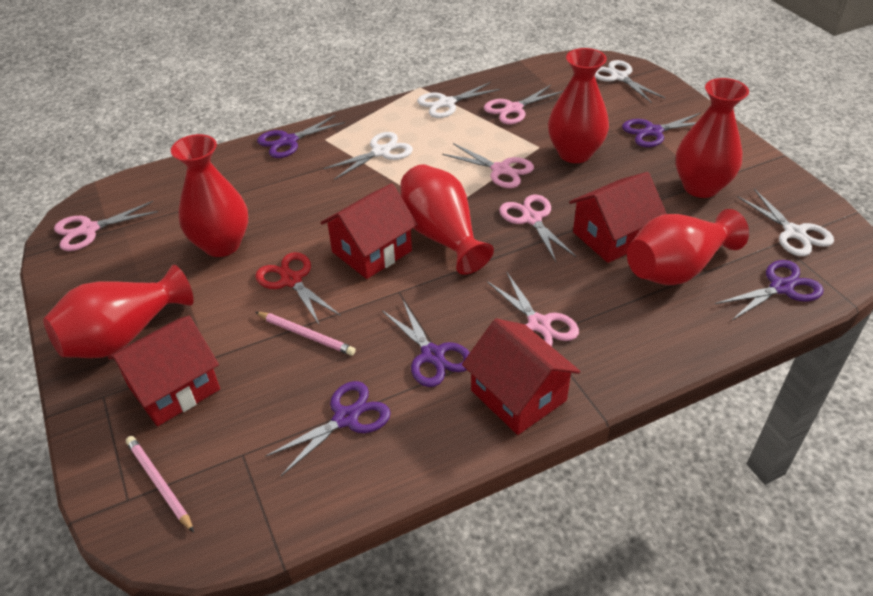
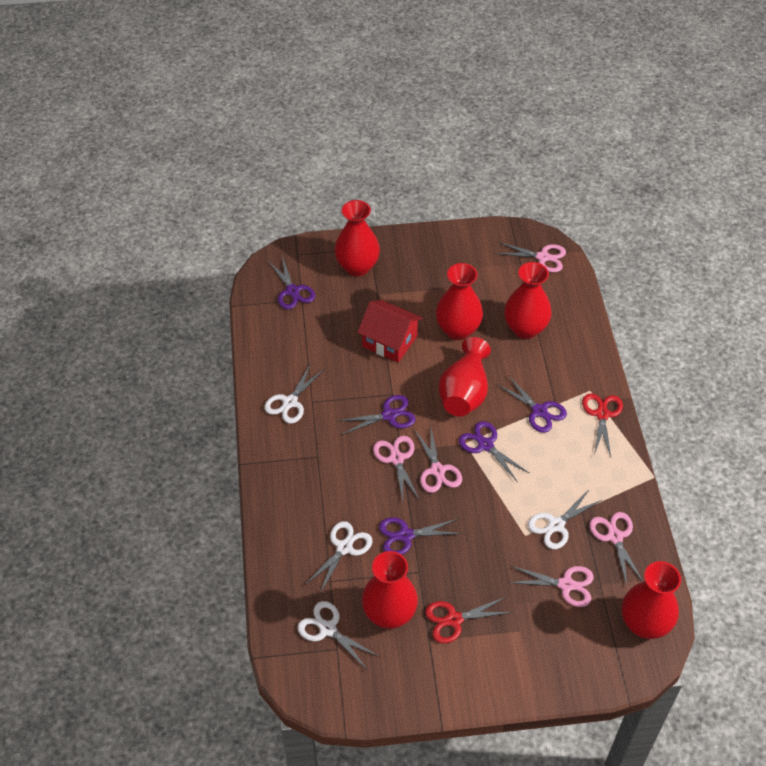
pink pencil: [126,436,194,532] [256,312,356,356] = 2 -> none = 0
red house: [108,316,220,426] [320,183,418,279] [462,318,580,435] [569,172,667,263] = 4 -> [357,300,422,363] = 1
red scissors: [255,252,341,326] = 1 -> [425,596,513,644] [582,394,623,457] = 2

